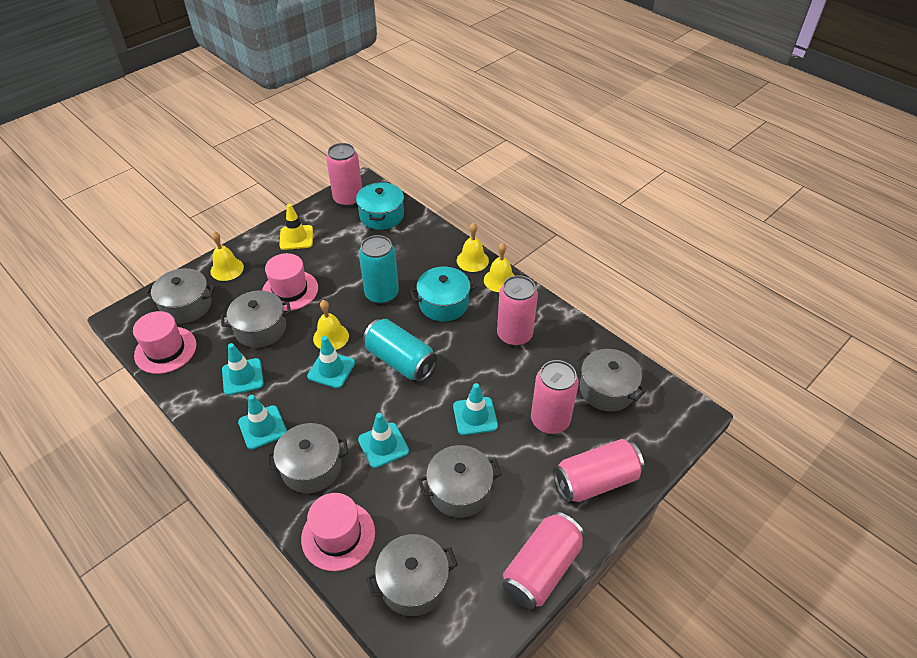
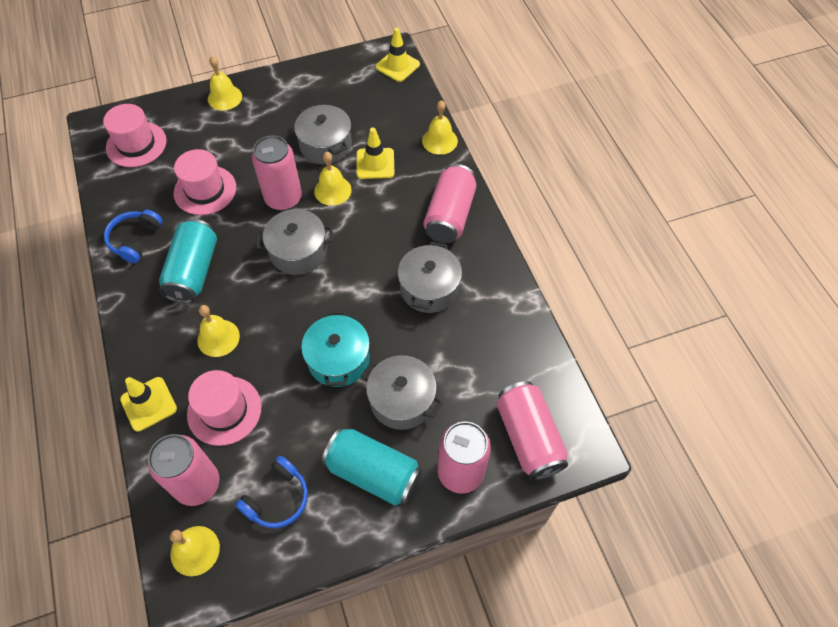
blue headphones: none = 0 -> [104,210,162,263] [235,456,308,528] = 2
grey pot: [145,268,215,324] [221,291,291,348] [266,423,348,493] [366,534,458,616] [418,445,502,518] [577,349,646,412] = 6 -> [256,209,333,275] [294,105,352,164] [361,355,443,430] [398,241,462,313] = 4
turquoise pot: [356,182,404,230] [410,267,477,321] = 2 -> [301,311,370,387] = 1
turquoise traffic cone: [222,343,264,395] [238,395,287,450] [307,336,355,388] [358,413,409,468] [453,383,498,435] = 5 -> none = 0
yellow bell: [210,232,244,281] [313,300,349,350] [457,223,489,272] [484,243,515,292] = 4 -> [170,526,220,576] [197,305,240,357] [208,56,242,110] [314,152,352,206] [422,100,458,155] = 5
yellow traffic cone: [279,204,313,250] = 1 -> [120,377,177,432] [357,127,394,179] [376,28,420,82] = 3

